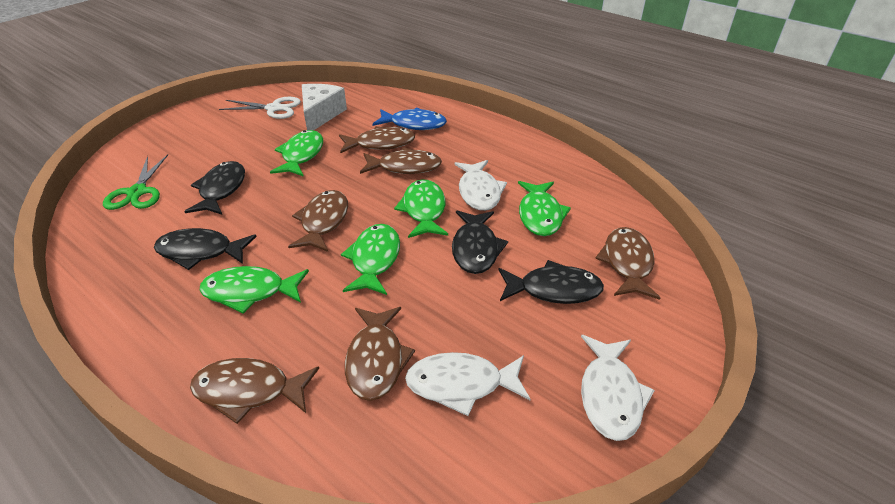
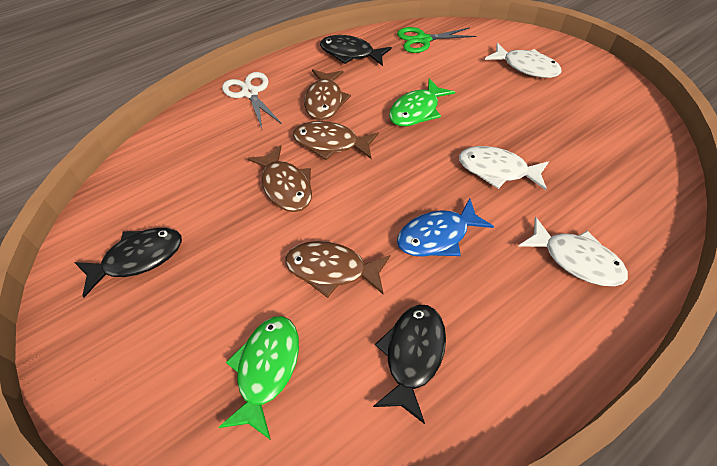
black fish: [154,228,257,270] [184,161,245,214] [452,211,508,274] [498,260,604,304] = 4 -> [74,228,182,297] [320,35,392,66] [373,305,446,424] = 3
brown fish: [190,358,319,424] [288,190,348,252] [339,126,415,153] [345,307,415,401] [360,147,442,174] [595,227,661,300] = 6 -> [247,145,312,212] [285,241,390,298] [293,121,379,160] [304,69,351,120] = 4
green fish: [200,266,309,314] [270,130,323,177] [341,224,400,295] [394,179,448,238] [518,181,571,236] = 5 -> [218,316,299,440] [389,78,455,126] = 2
white cheese: [302,84,347,130] = 1 -> none = 0

